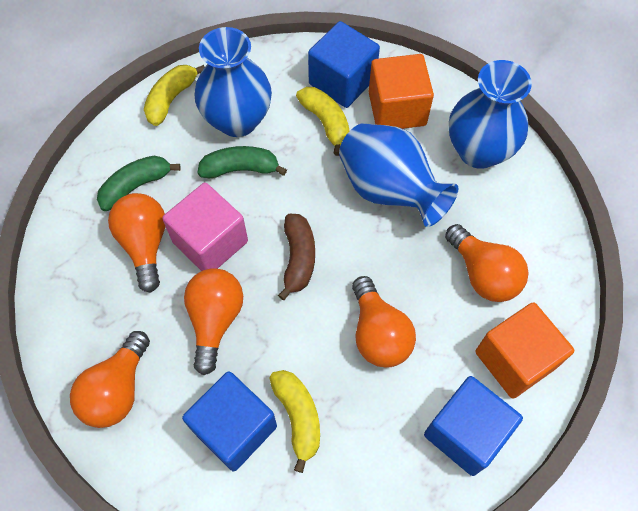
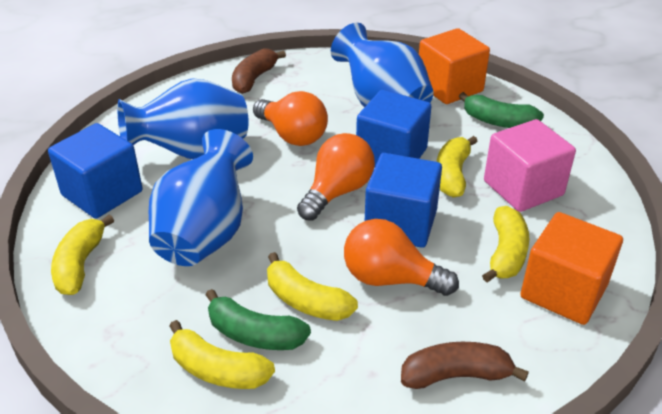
brown banana: [278,214,315,300] = 1 -> [232,48,286,94] [401,342,529,389] = 2
orange light bulb: [70,331,150,428] [108,193,166,293] [184,268,243,375] [352,276,416,368] [445,224,528,302] = 5 -> [253,91,328,146] [297,133,375,221] [344,219,459,296] = 3
yellow banana: [144,65,205,126] [269,370,320,473] [296,87,350,156] = 3 -> [51,214,114,295] [170,320,275,389] [267,252,358,321] [437,136,478,198] [482,206,529,283] = 5

